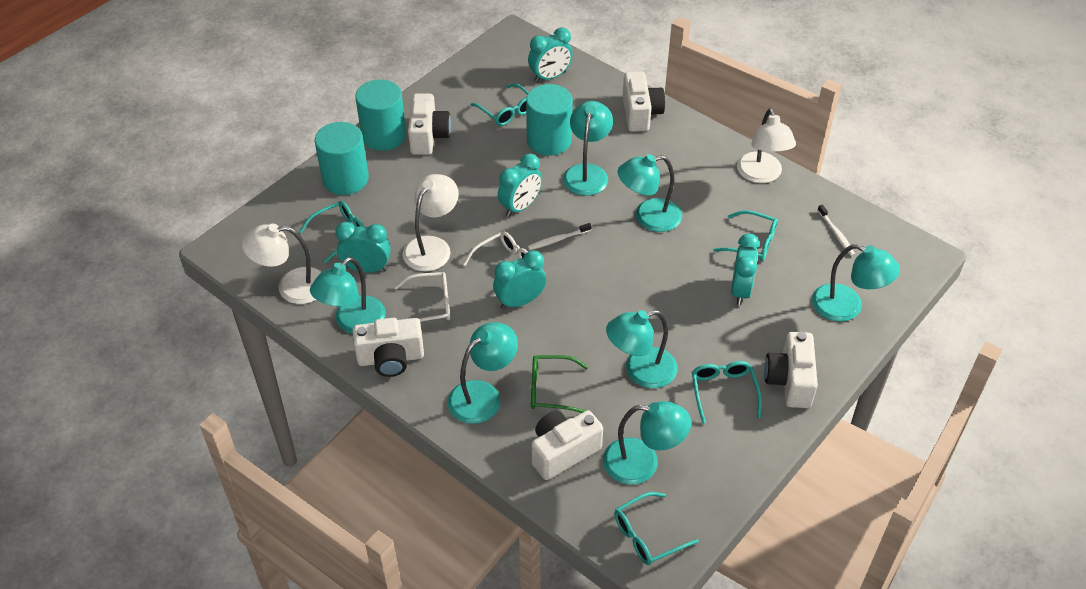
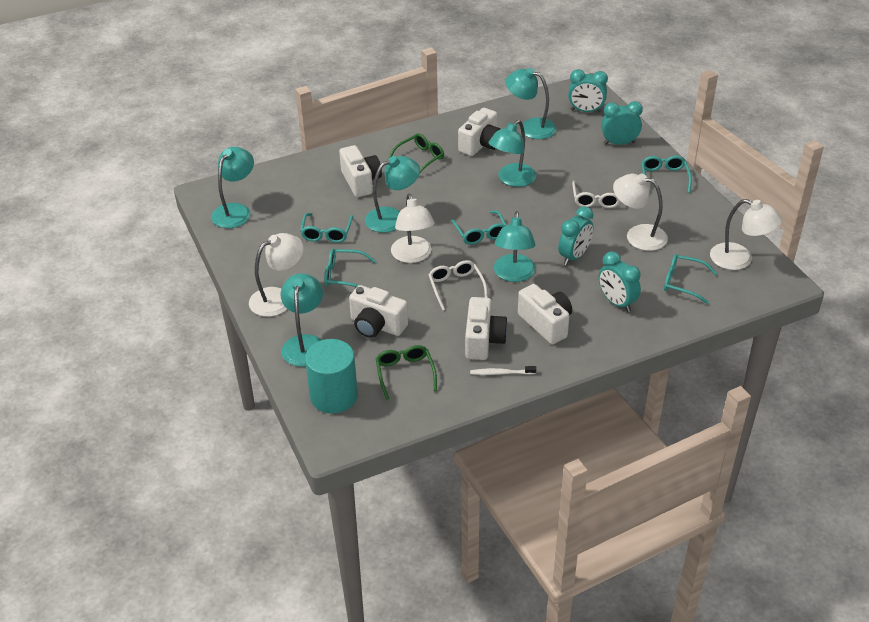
green glasses: [531,355,588,413] = 1 -> [375,345,437,400] [388,133,444,173] = 2
turquoise clock: [335,222,391,273] [493,250,546,309] [498,153,542,217] [528,28,573,82] [731,233,760,305] = 5 -> [558,206,594,265] [568,69,608,113] [599,251,641,312] [601,101,643,145] = 4
turquoise cylinder: [315,122,369,195] [355,79,406,151] [526,84,573,156] = 3 -> [305,339,358,414] = 1
turquoise lamp: [310,257,386,334] [448,323,518,424] [563,101,613,196] [603,401,691,485] [606,310,678,388] [618,154,682,232] [812,244,900,322] = 7 -> [211,147,254,228] [281,273,323,367] [365,156,420,233] [489,120,536,187] [494,211,536,282] [506,68,556,139] = 6
white lamp: [242,223,322,304] [403,174,459,271] [737,108,796,183] = 3 -> [249,233,304,317] [391,193,435,263] [613,173,668,251] [710,199,783,270] = 4
white toothbrush: [528,223,591,250] [818,204,855,256] = 2 -> [470,366,536,375] = 1

